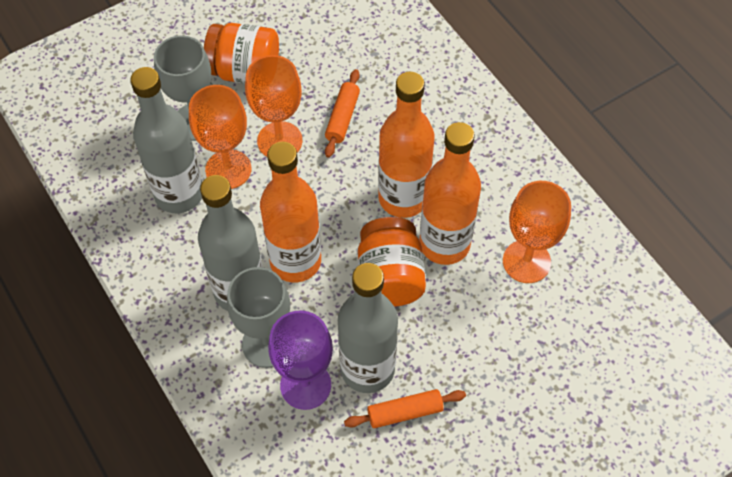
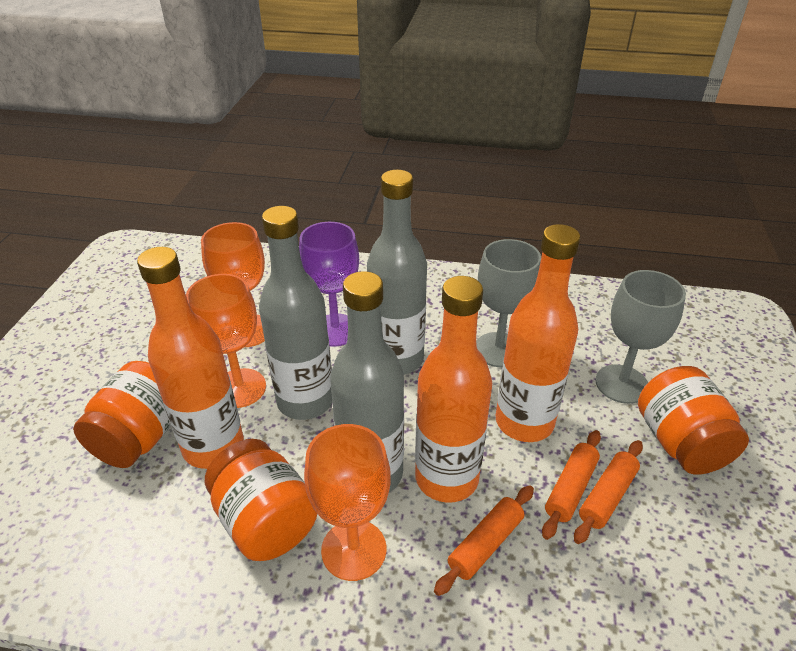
orange jar: [204,23,279,84] [358,217,426,307] = 2 -> [73,361,171,468] [205,439,317,561] [638,366,749,475] = 3
orange rolling pin: [325,69,360,158] [344,389,466,428] = 2 -> [434,486,534,596] [542,430,601,540] [574,440,643,544] = 3

